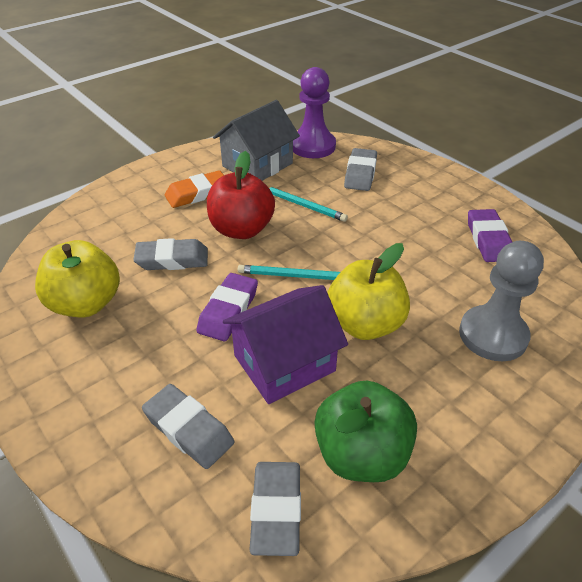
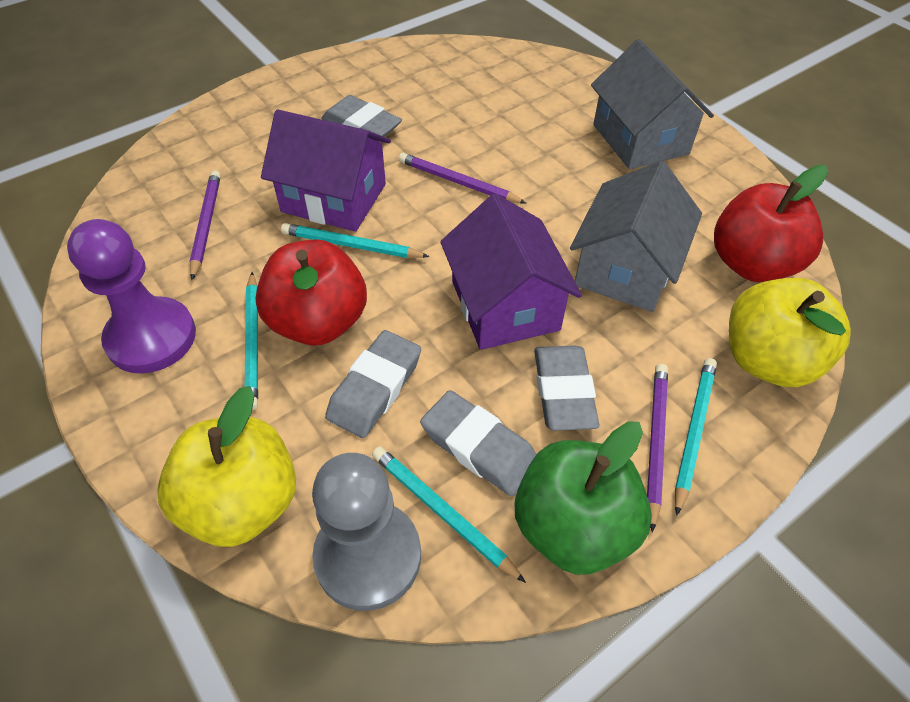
grey house: [213,100,300,181] = 1 -> [570,161,702,312] [591,39,714,169] = 2
orange eraser: [165,170,224,208] = 1 -> none = 0
purple eraser: [196,273,258,341] [468,209,512,262] = 2 -> none = 0
purple house: [223,285,348,404] = 1 -> [261,109,391,232] [440,193,582,350] = 2
purple pencil: none = 0 -> [189,170,221,280] [399,153,526,203] [647,364,668,533] = 3
red apple: [207,151,275,239] = 1 -> [255,239,367,346] [714,165,828,282] = 2
turquoise pencil: [238,265,340,280] [268,186,348,222] = 2 -> [245,272,258,410] [281,223,430,258] [372,446,526,583] [675,358,717,516] = 4

